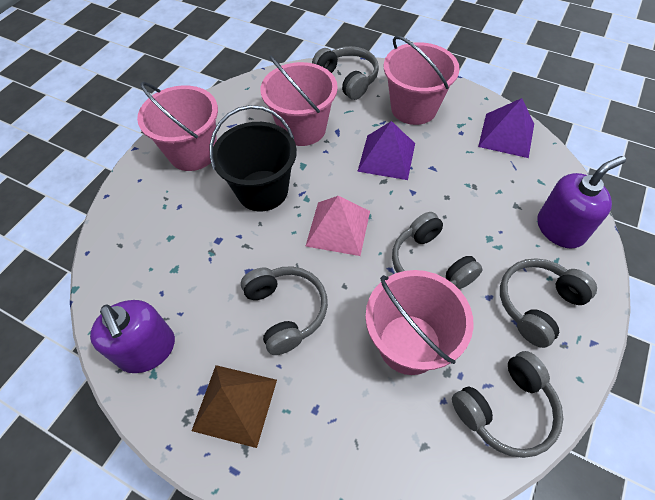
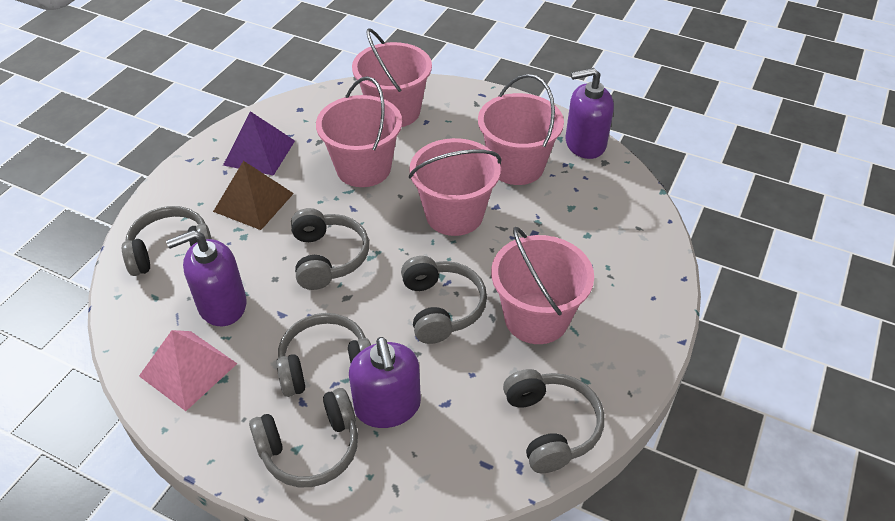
black bucket: [210,105,297,211] = 1 -> none = 0
grey headphones: [241,266,328,355] [312,46,379,100] [392,212,483,289] [452,351,563,458] [500,258,597,348] = 5 -> [122,206,212,276] [249,388,358,487] [276,313,371,397] [291,208,369,290] [401,256,487,344] [503,369,604,473] = 6
pink bucket: [137,82,218,171] [260,55,338,146] [365,270,474,375] [384,36,460,125] = 4 -> [316,76,402,187] [352,28,432,127] [409,138,501,236] [478,74,564,185] [491,227,594,344] = 5
purple pyramid: [357,121,415,180] [478,98,534,158] = 2 -> [223,111,295,176] = 1
purple soap dispenser: [90,300,175,373] [537,156,626,248] = 2 -> [166,230,247,326] [349,337,421,428] [565,68,614,159] = 3

